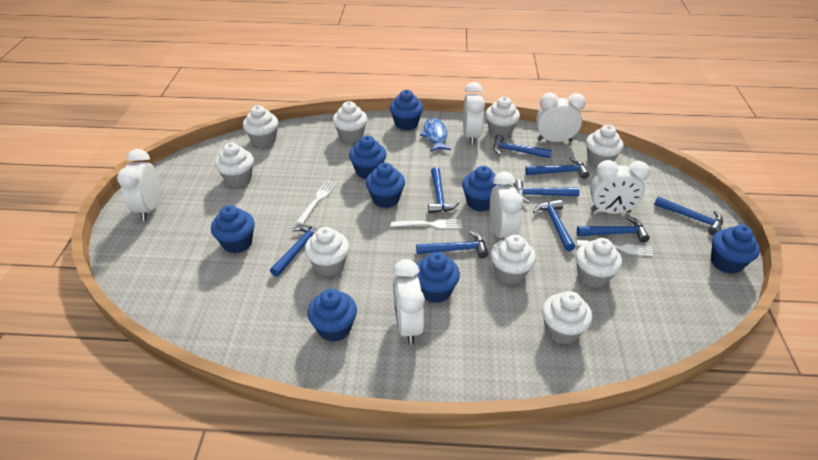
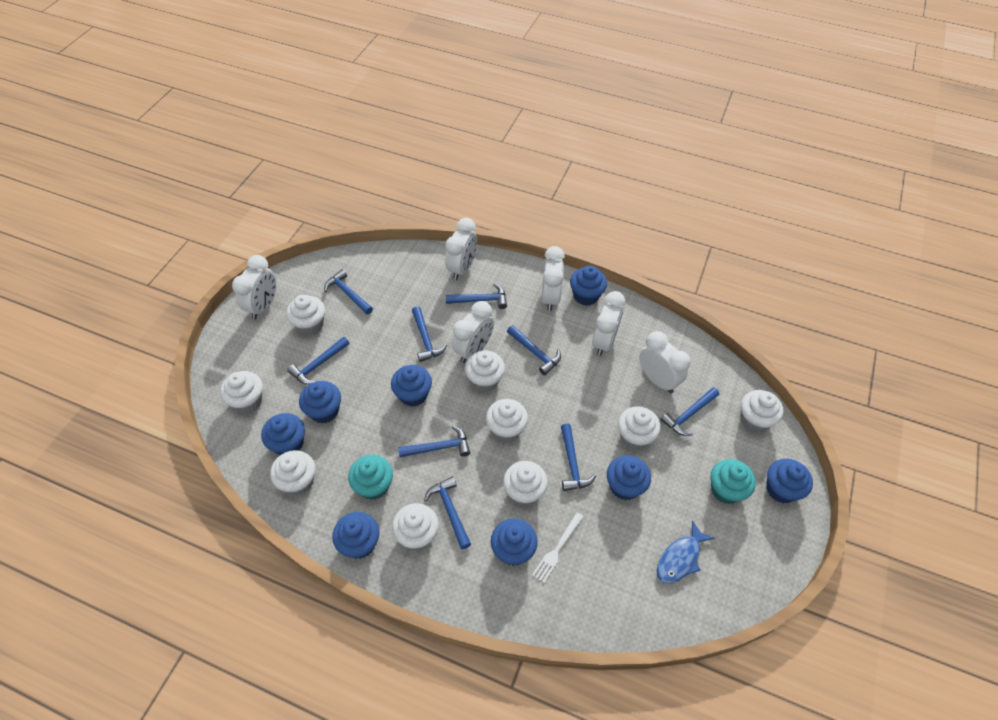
turquoise cupcake: none = 0 -> [348,455,393,500] [710,459,756,504] = 2
white fork: [296,180,336,224] [391,219,462,229] [577,240,653,256] = 3 -> [532,512,583,583] = 1

